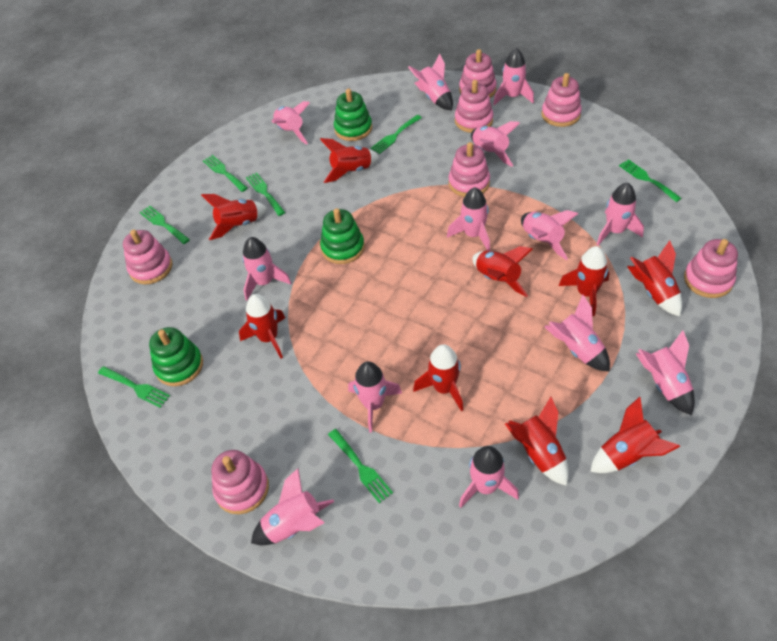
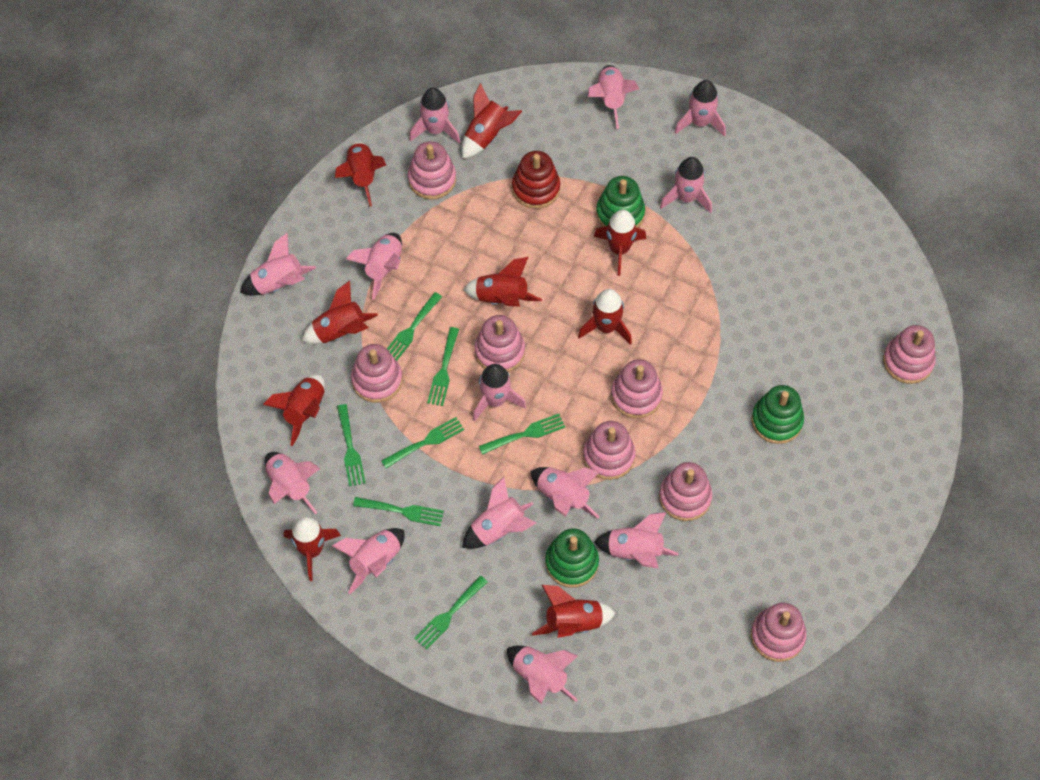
pink stacking toy: [123,230,173,284] [211,450,269,514] [448,142,490,197] [455,80,494,133] [459,49,497,98] [542,73,582,127] [684,239,738,298] = 7 -> [351,344,403,403] [408,141,456,200] [474,315,525,372] [583,421,636,480] [611,360,663,418] [659,462,712,521] [751,602,807,662] [883,325,936,384] = 8
red stacking toy: none = 0 -> [512,151,560,209] = 1

